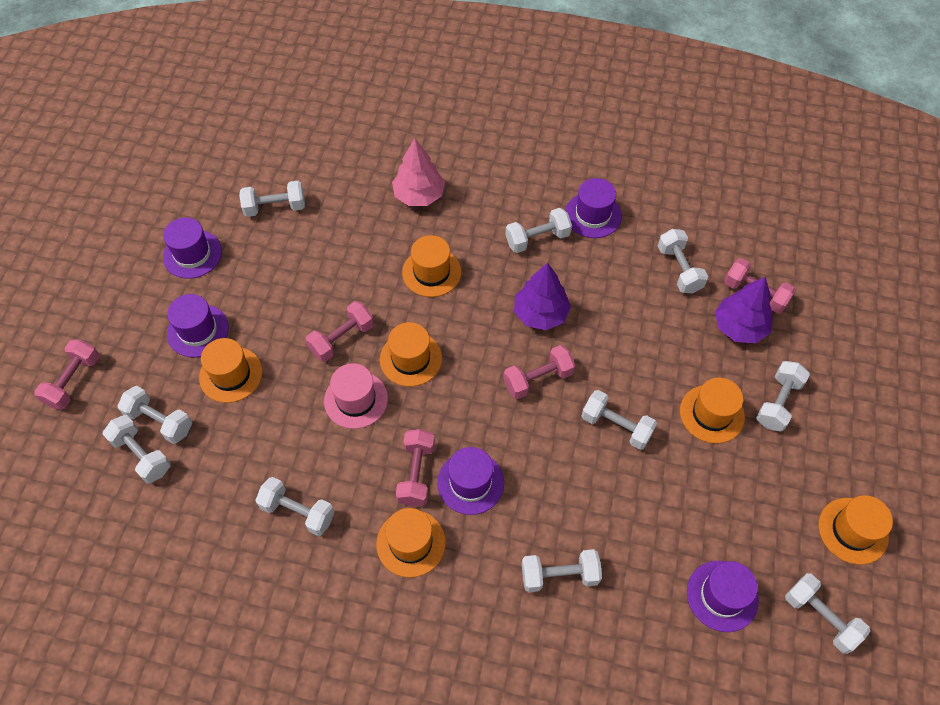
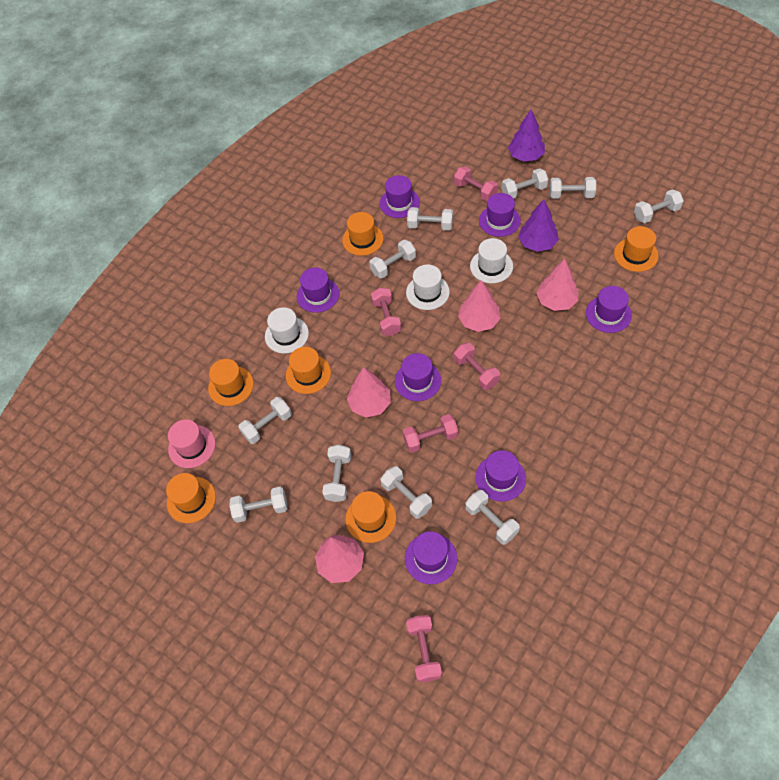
pink tree: [392,138,445,206] = 1 -> [315,535,364,583] [347,367,391,418] [458,280,501,332] [537,259,578,311] = 4
purple hat: [163,217,222,279] [167,294,229,358] [437,447,504,515] [565,178,622,238] [687,561,759,632] = 5 -> [297,268,339,313] [380,175,420,218] [395,353,441,401] [405,531,457,584] [476,450,526,502] [479,193,521,237] [586,286,632,333] = 7
white hat: none = 0 -> [265,307,309,353] [406,264,450,310] [470,238,513,283] = 3

